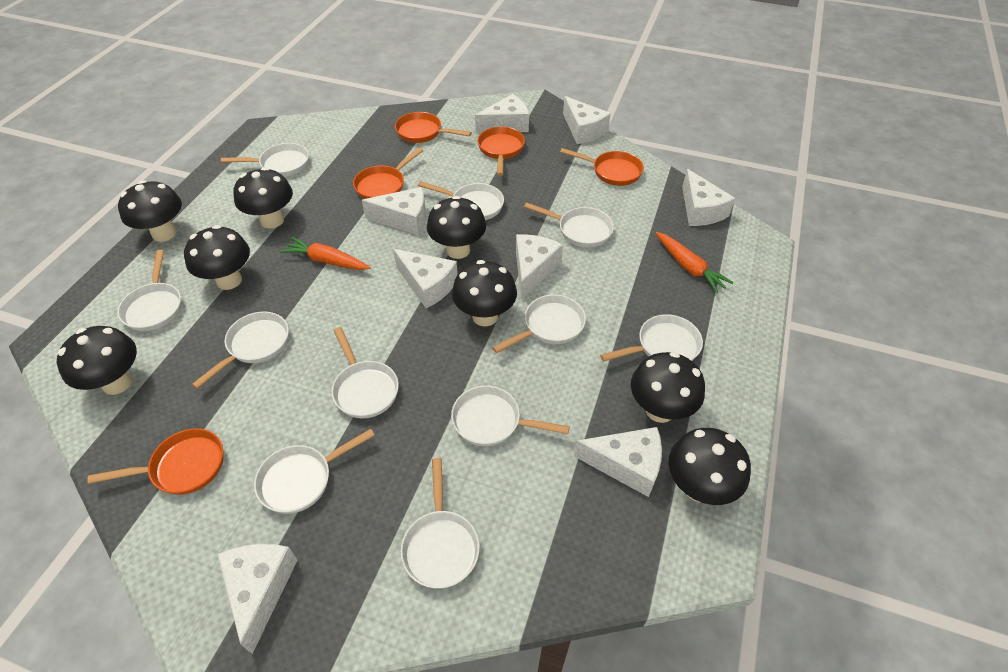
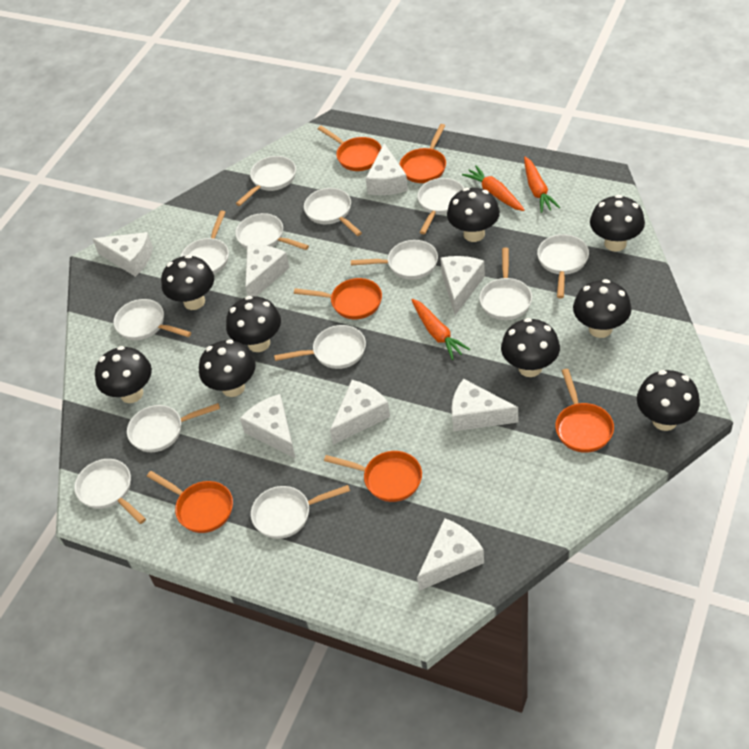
black mushroom: [57,326,137,395] [118,180,182,242] [184,225,250,290] [233,167,293,229] [427,196,486,259] [452,260,517,326] [631,352,705,423] [668,428,751,505] = 8 -> [95,346,152,403] [161,255,214,310] [199,339,256,397] [226,296,281,352] [447,188,500,242] [501,318,560,377] [573,279,632,338] [590,195,645,251] [637,370,700,431] = 9
orange carrot: [280,237,371,270] [656,232,734,293] = 2 -> [411,299,470,360] [462,165,525,211] [524,157,560,213] = 3
orange pan: [87,428,224,495] [353,148,423,199] [395,112,472,143] [477,127,525,176] [560,148,644,186] = 5 -> [147,471,233,533] [294,278,382,319] [318,126,382,171] [324,451,422,502] [399,124,446,183] [555,369,614,453] = 6
white pan: [117,250,182,331] [192,312,289,389] [221,143,309,177] [254,429,375,514] [331,327,399,419] [401,458,480,589] [418,181,504,220] [451,386,570,446] [492,294,586,353] [524,202,614,247] [600,314,703,362] = 11 -> [74,459,146,524] [114,299,191,340] [127,403,220,452] [181,210,229,274] [235,213,309,250] [236,156,296,206] [251,485,350,539] [274,325,366,369] [304,188,362,236] [351,240,438,280] [417,178,464,234] [479,247,532,320] [537,234,589,298] = 13

